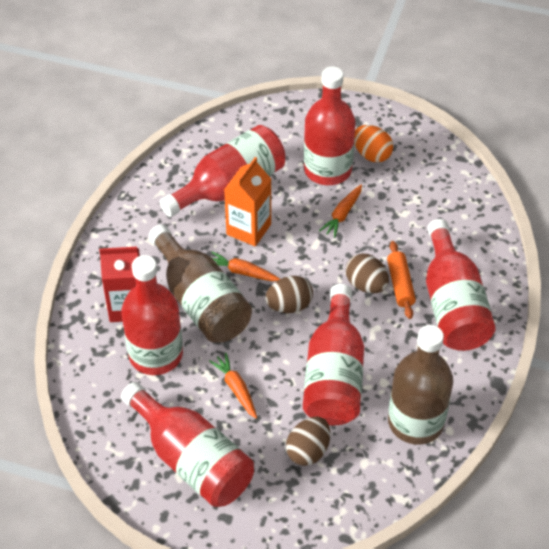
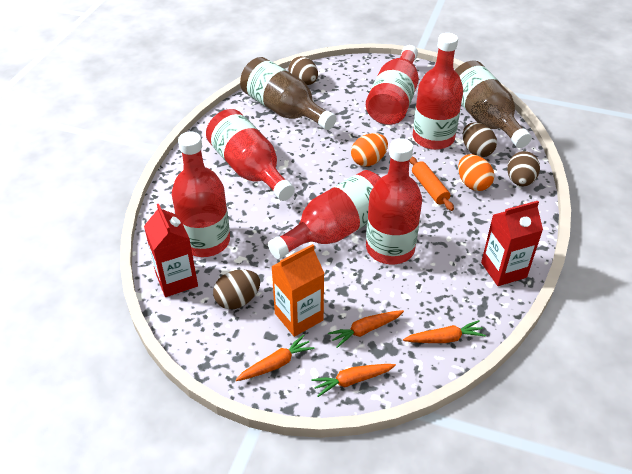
brown egg: [265,276,313,313] [286,417,330,466] [346,254,389,293] = 3 -> [213,269,260,309] [288,56,318,85] [463,122,497,157] [507,151,540,186] = 4
orange carrot: [209,352,257,419] [211,252,280,281] [319,185,362,238] = 3 -> [236,334,315,381] [311,364,396,397] [328,310,404,348] [403,320,486,343] = 4
orange egg: [355,125,393,163] = 1 -> [351,133,388,166] [458,154,494,191] = 2
red carton: [99,246,140,322] = 1 -> [144,204,198,297] [481,201,543,286] = 2

